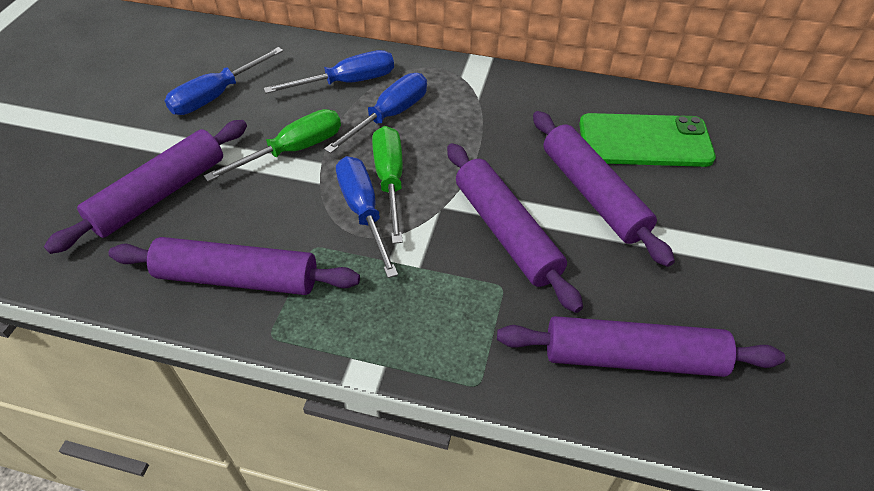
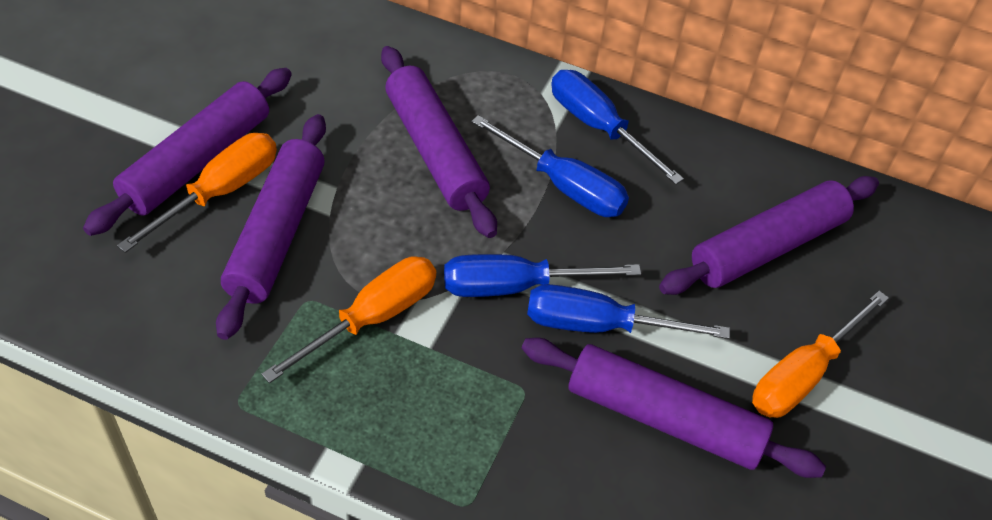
green phone: [579,113,716,167] = 1 -> none = 0
green screwdriver: [204,109,341,182] [372,126,403,244] = 2 -> none = 0
orange screwdriver: none = 0 -> [117,133,277,253] [261,256,436,383] [752,291,889,418] = 3

